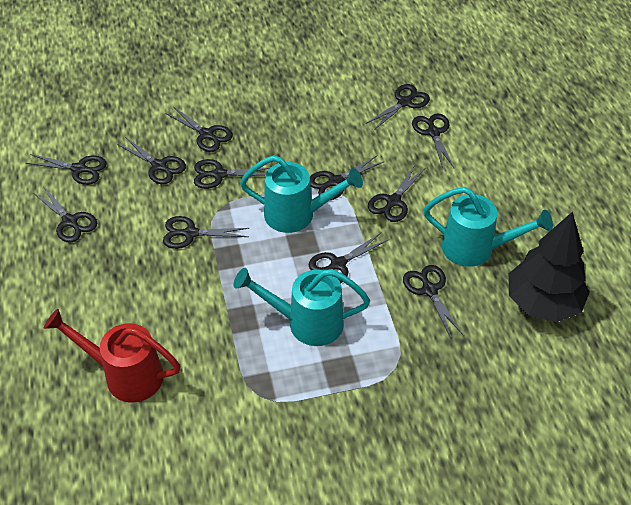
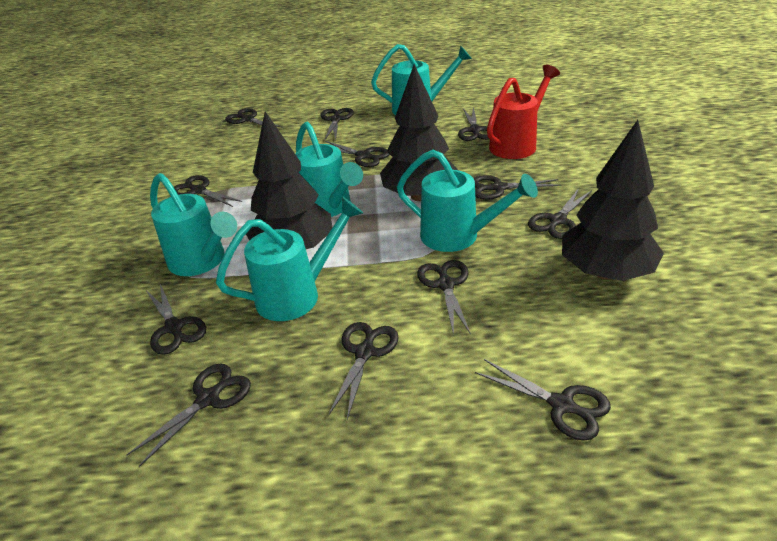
black tree: [509,211,590,322] = 1 -> [246,111,332,249] [380,64,458,201] [562,120,664,281] = 3
turquoise watering can: [233,268,370,346] [240,155,363,233] [423,187,553,267] = 3 -> [150,173,237,276] [216,197,363,321] [295,122,363,217] [371,44,472,115] [397,150,538,252] = 5

